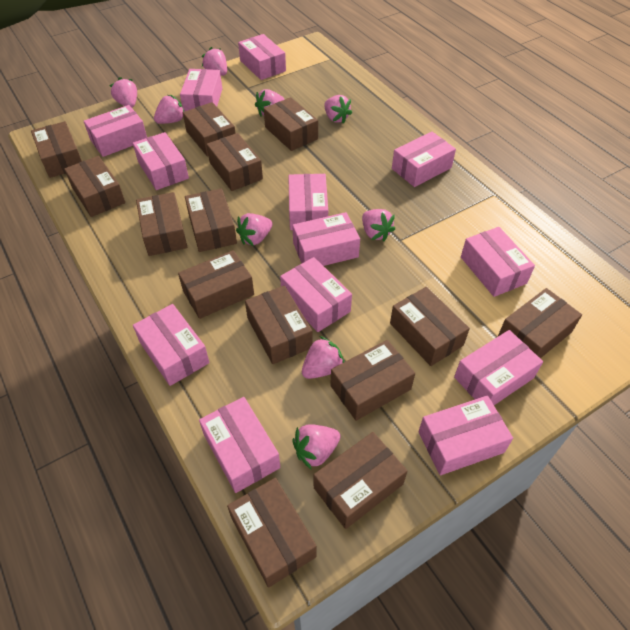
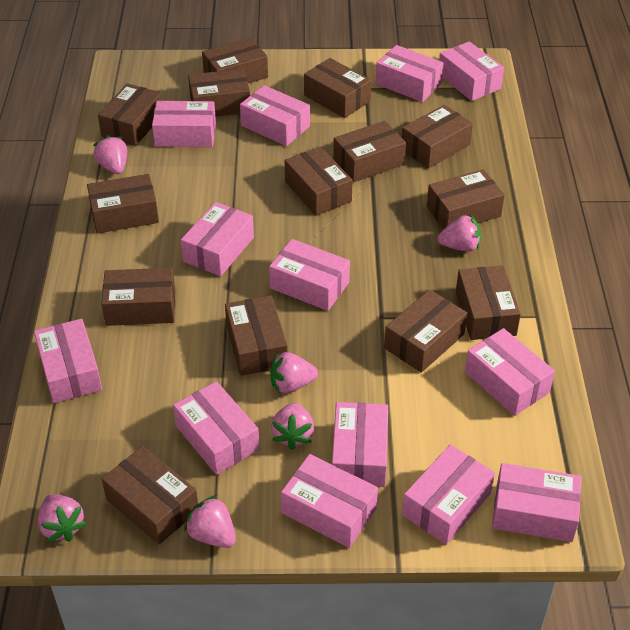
pink strawberry: [109,77,137,108] [154,95,184,124] [202,47,227,76] [236,213,273,246] [255,89,285,116] [292,424,341,470] [302,336,344,379] [324,95,352,124] [362,209,395,241] = 9 -> [38,494,87,542] [93,135,127,174] [184,495,236,548] [270,351,318,393] [271,403,314,450] [438,214,481,251] = 6

